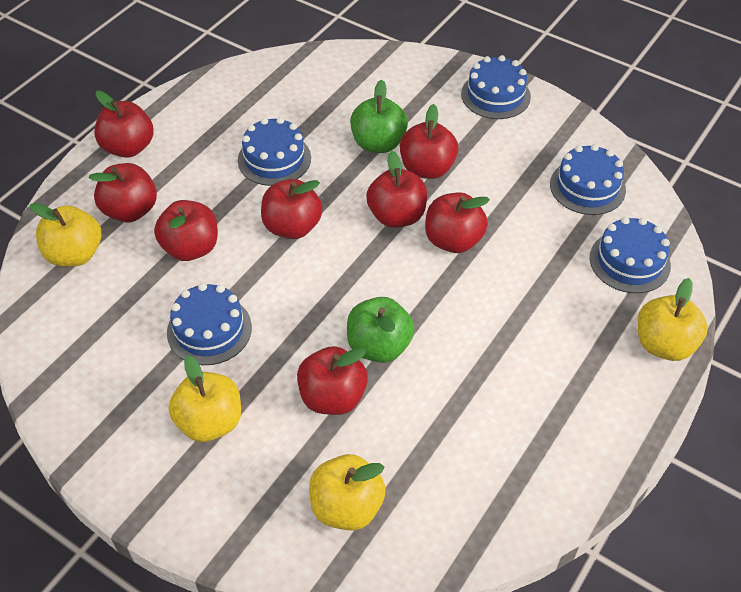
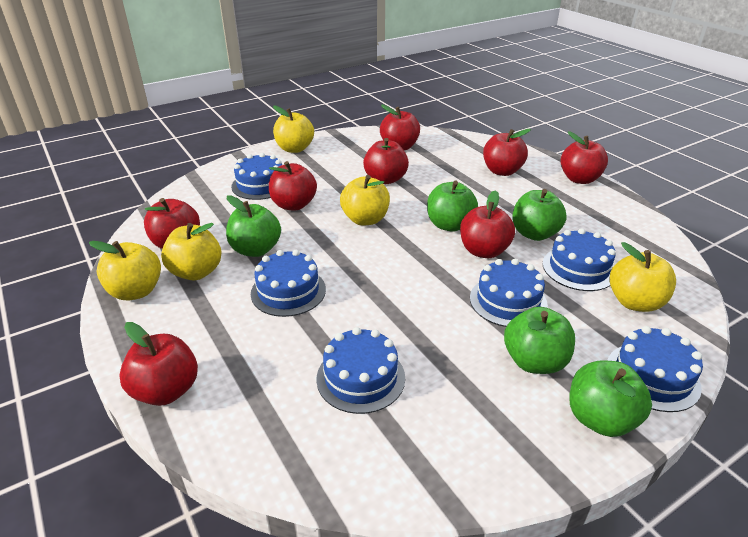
blue cake: [167,283,252,365] [238,117,311,186] [461,55,531,119] [550,144,626,215] [590,217,671,293] = 5 -> [231,153,282,200] [251,250,326,317] [316,327,405,414] [470,259,548,327] [543,228,616,291] [607,326,703,412] = 6
green apple: [347,297,414,363] [350,79,408,153] = 2 -> [226,195,281,257] [427,180,478,232] [504,307,575,374] [512,189,567,241] [569,360,652,437] = 5
yellow apple: [30,203,101,267] [168,355,241,442] [309,454,386,530] [637,278,708,361] = 4 -> [89,241,161,301] [161,223,221,280] [273,106,314,153] [340,175,390,226] [610,242,676,312] = 5

